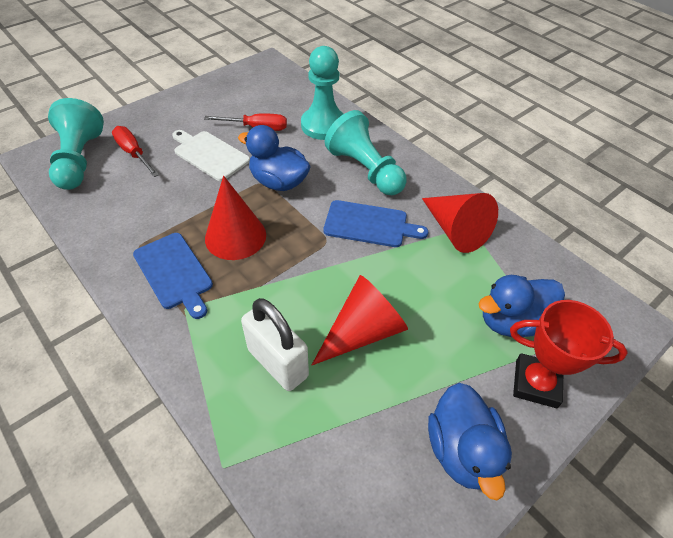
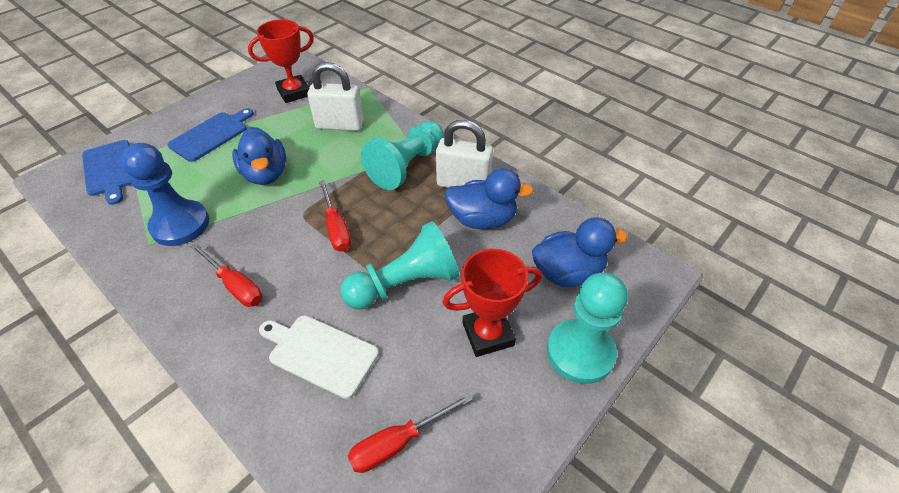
blue pawn: none = 0 -> [121,143,209,246] = 1
red cone: [205,176,266,260] [312,275,408,365] [422,193,498,253] = 3 -> none = 0
red screwdriver: [112,126,159,177] [204,113,287,131] = 2 -> [191,243,262,307] [319,180,351,252] [348,393,473,473] = 3
red trophy: [510,300,628,408] = 1 -> [248,19,314,103] [442,249,542,357] = 2
white padlock: [241,298,309,391] = 1 -> [307,62,363,131] [436,120,493,188] = 2

